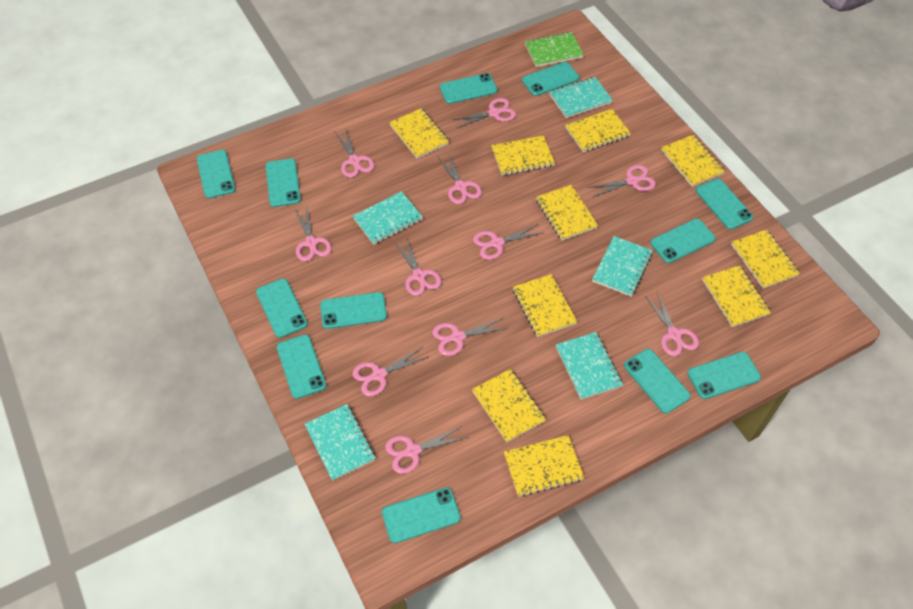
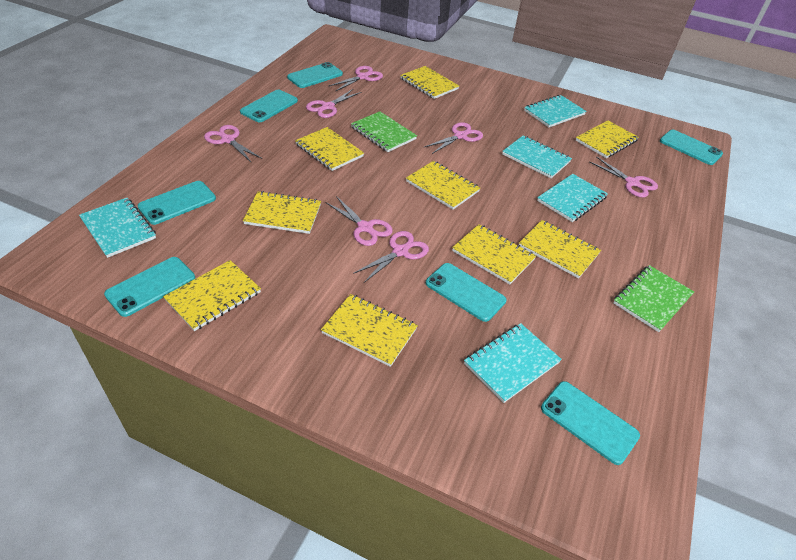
green notebook: [525,32,584,67] = 1 -> [351,111,417,152] [613,265,694,332] = 2
pink scissors: [295,206,332,261] [335,128,374,178] [353,347,428,396] [385,426,465,474] [395,239,442,296] [432,318,507,356] [438,153,482,204] [453,98,516,128] [473,224,542,260] [588,165,656,197] [645,292,699,356] = 11 -> [204,125,262,162] [306,89,361,118] [325,196,393,246] [329,66,383,92] [353,231,429,282] [424,122,483,154] [589,156,658,198] = 7
turquoise phone: [197,150,236,198] [256,279,308,338] [265,158,301,207] [276,334,326,399] [320,292,387,329] [382,487,461,543] [440,73,497,104] [522,62,579,96] [624,349,691,414] [650,219,716,263] [687,352,761,399] [696,178,753,230] = 12 -> [104,257,195,317] [137,181,216,225] [240,90,298,122] [287,62,343,88] [425,263,506,322] [541,381,640,465] [660,130,723,165] = 7
yellow notebook: [389,108,449,158] [472,369,546,442] [491,135,555,175] [504,435,584,497] [513,274,577,337] [536,185,598,240] [565,109,631,152] [661,135,725,187] [702,265,771,327] [731,229,800,289] = 10 -> [163,260,261,331] [243,191,321,234] [295,127,364,171] [321,294,418,367] [400,66,459,99] [406,161,480,210] [452,224,536,285] [519,220,601,279] [576,120,639,158] = 9

